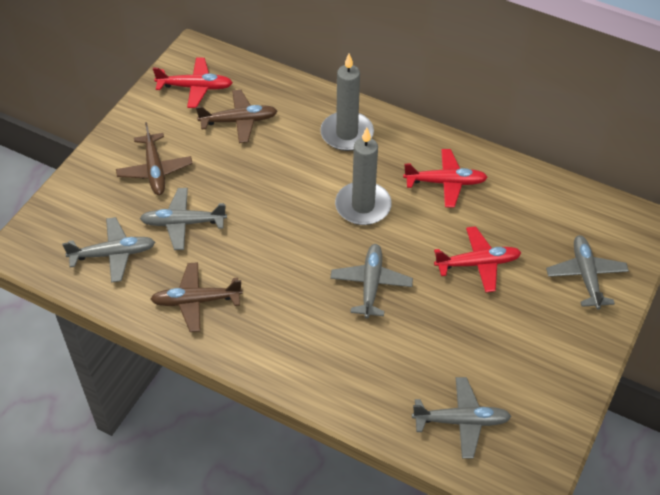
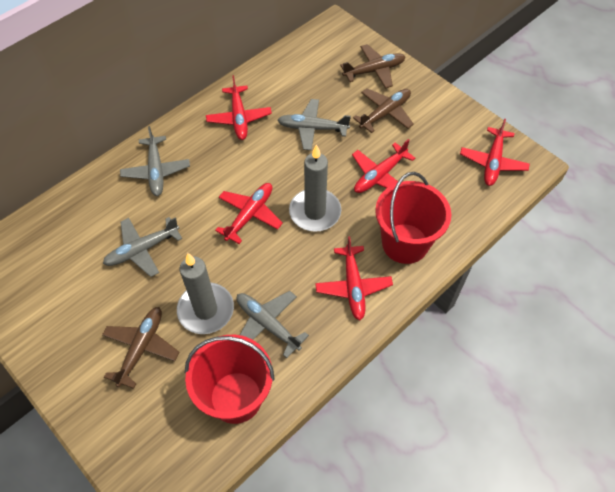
grey plane: [62,217,155,282] [140,188,227,250] [330,244,413,319] [412,377,511,459] [546,235,629,310] = 5 -> [103,217,182,277] [120,126,190,196] [236,291,309,358] [278,99,351,150] = 4
red bucket: none = 0 -> [185,335,275,424] [375,172,452,264] = 2
red plane: [153,57,233,108] [403,149,488,207] [434,226,521,293] = 3 -> [206,75,272,140] [215,183,283,244] [315,236,393,320] [352,139,415,193] [460,119,530,186] = 5

